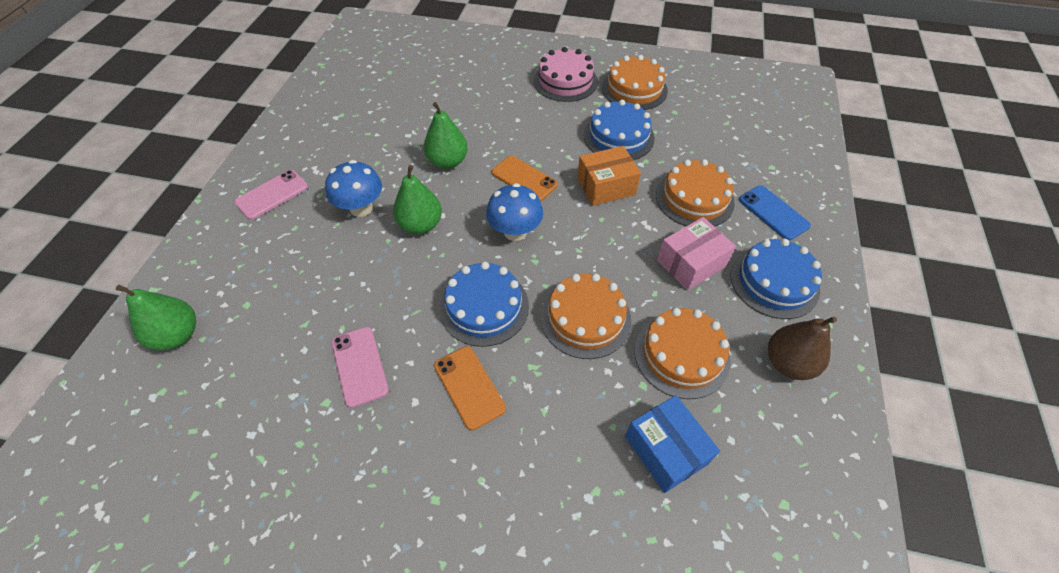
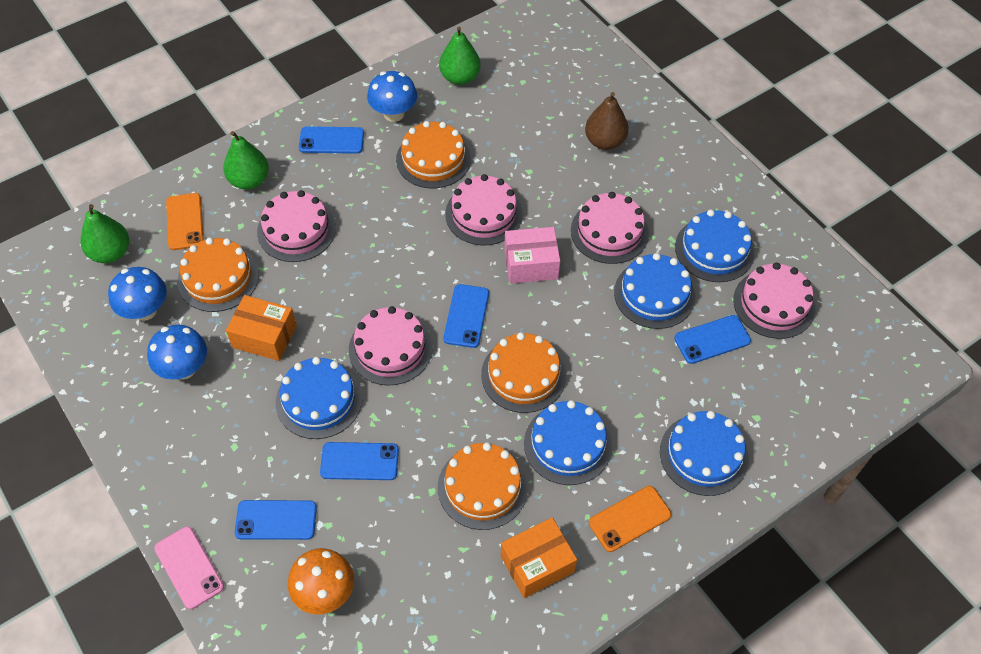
blue box: [625,395,720,493] = 1 -> none = 0
blue cake: [440,262,529,347] [583,100,655,160] [731,238,822,319] = 3 -> [276,357,362,439] [524,400,612,485] [614,253,695,329] [660,411,749,496] [675,210,755,282] = 5
blue mushroom: [325,160,382,217] [486,183,543,241] = 2 -> [108,267,167,321] [147,325,207,380] [367,71,417,122] = 3
blue phone: [739,185,811,241] = 1 -> [235,500,317,540] [299,126,364,154] [320,442,399,480] [443,284,489,348] [674,315,751,364] = 5
orange box: [577,146,641,206] = 1 -> [226,295,297,361] [501,517,577,598] = 2
orange mushroom: none = 0 -> [288,548,354,614] = 1
pink cake: [534,47,598,102] = 1 -> [257,190,336,262] [349,306,433,386] [445,174,523,246] [571,192,649,264] [733,262,816,339] = 5
pink phone: [234,170,308,220] [332,327,389,408] = 2 -> [154,527,224,609] = 1

